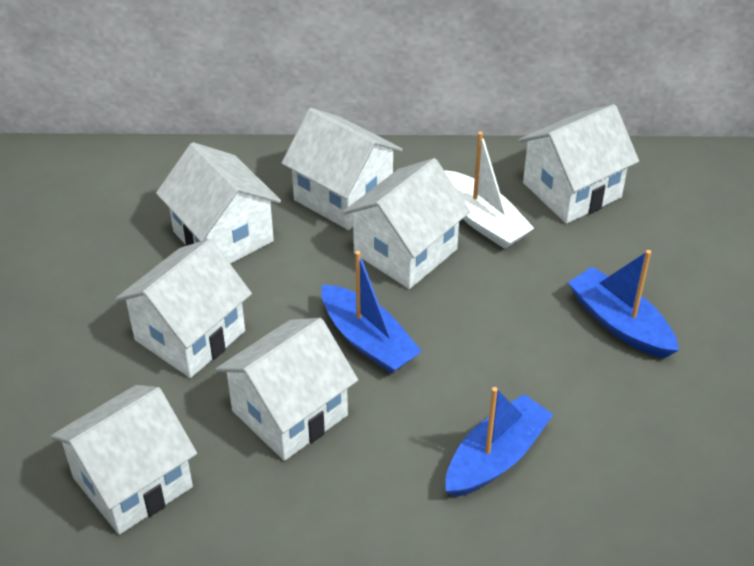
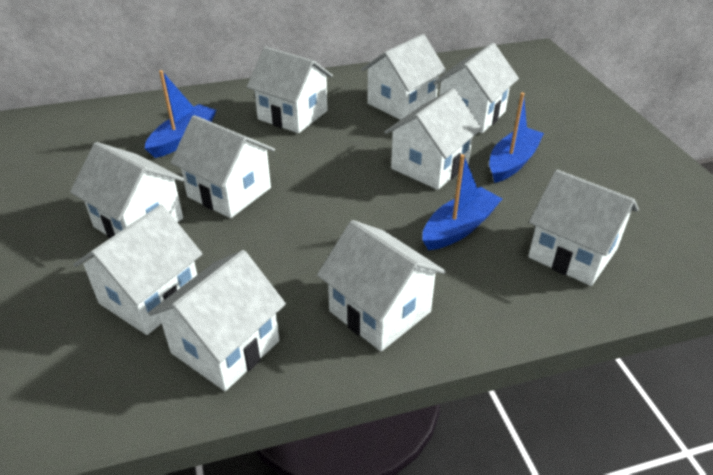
white boat: [444,132,534,249] = 1 -> none = 0
white house: [50,385,197,535] [115,239,252,378] [156,142,281,264] [216,318,358,461] [282,108,403,230] [343,158,471,289] [518,104,639,224] = 7 -> [70,142,184,238] [74,205,202,335] [148,250,286,391] [170,115,275,218] [247,46,333,133] [317,220,446,351] [361,34,446,120] [384,88,482,190] [433,43,519,133] [528,169,639,286] = 10

